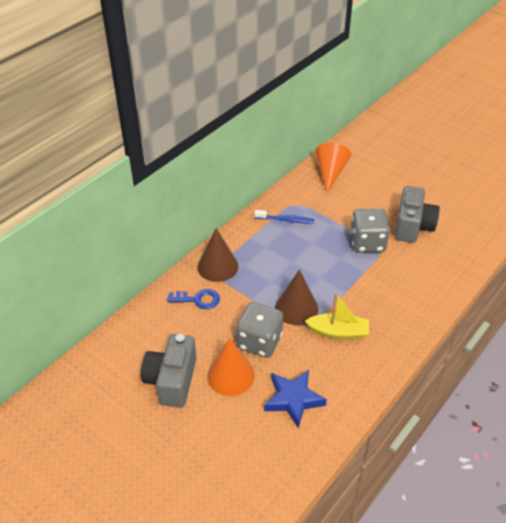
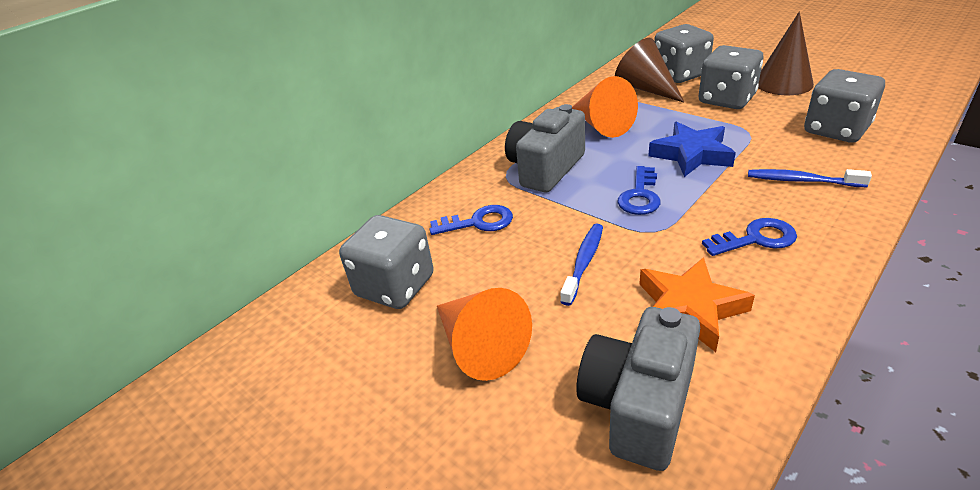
blue key: [167,289,220,309] = 1 -> [430,205,513,235] [617,166,661,215] [702,218,797,256] = 3
blue toothbrush: [254,210,314,224] = 1 -> [560,224,603,306] [748,169,872,187] = 2
grey dice: [236,302,283,358] [350,209,390,253] = 2 -> [339,215,434,309] [654,24,714,83] [698,45,763,109] [804,69,885,143] = 4
orange star: none = 0 -> [639,257,755,352] = 1
yellow boat: [305,293,369,339] = 1 -> none = 0

